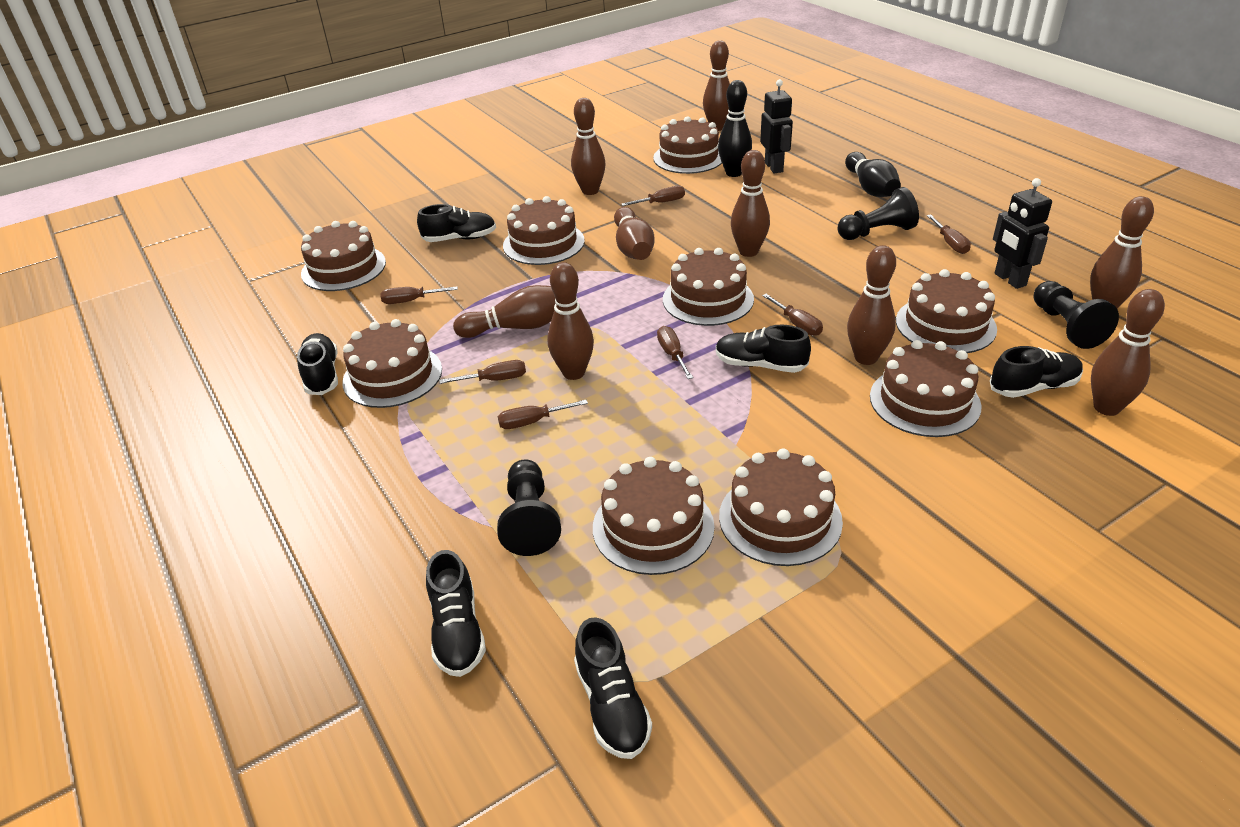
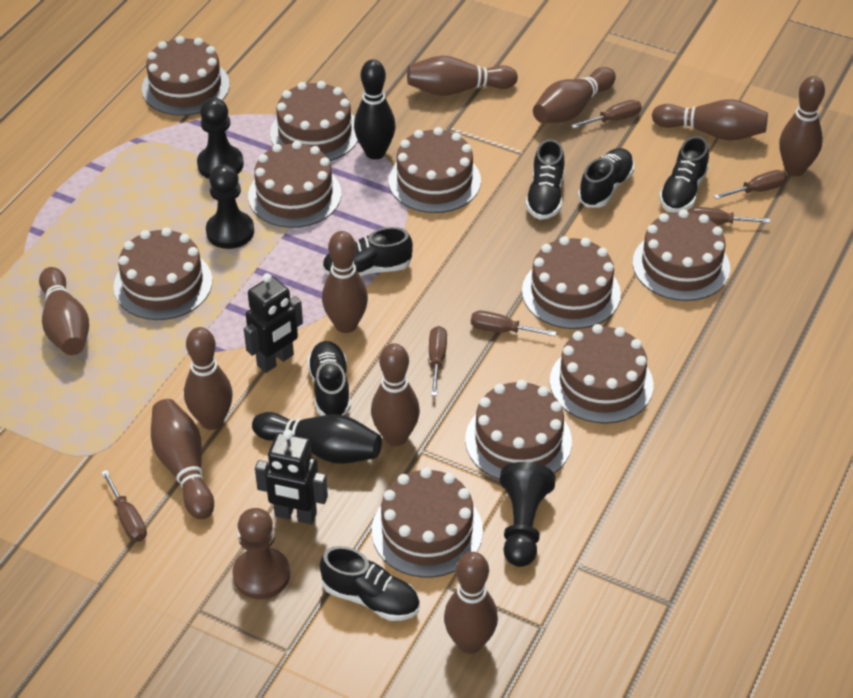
brown bowling pin: [453,285,556,338] [547,262,594,380] [571,98,606,195] [614,207,655,260] [703,40,730,131] [731,150,770,257] [847,245,896,365] [1090,196,1154,309] [1091,289,1165,416] = 9 -> [39,267,89,355] [151,399,214,520] [184,327,233,430] [322,231,368,333] [371,343,420,446] [407,56,518,96] [444,552,498,654] [533,67,616,123] [652,99,768,141] [779,76,825,176] = 10
brown cake: [301,221,386,291] [342,319,442,408] [503,196,585,265] [593,457,715,575] [653,116,722,174] [663,248,754,326] [719,448,843,566] [870,340,982,437] [896,269,997,353] = 9 -> [114,227,212,320] [142,36,230,116] [248,141,341,228] [270,81,358,161] [372,467,483,578] [389,127,481,213] [465,380,572,480] [522,236,621,329] [550,324,653,424] [633,209,730,301] = 10
brown pawn: none = 0 -> [232,508,290,599] = 1
brown screwdriver: [380,286,458,304] [439,360,526,384] [498,400,588,429] [621,186,685,206] [657,326,693,379] [762,294,823,336] [927,214,971,254] = 7 -> [101,470,147,542] [429,326,447,396] [471,311,557,336] [571,100,642,128] [688,207,770,225] [714,170,787,199] = 6

